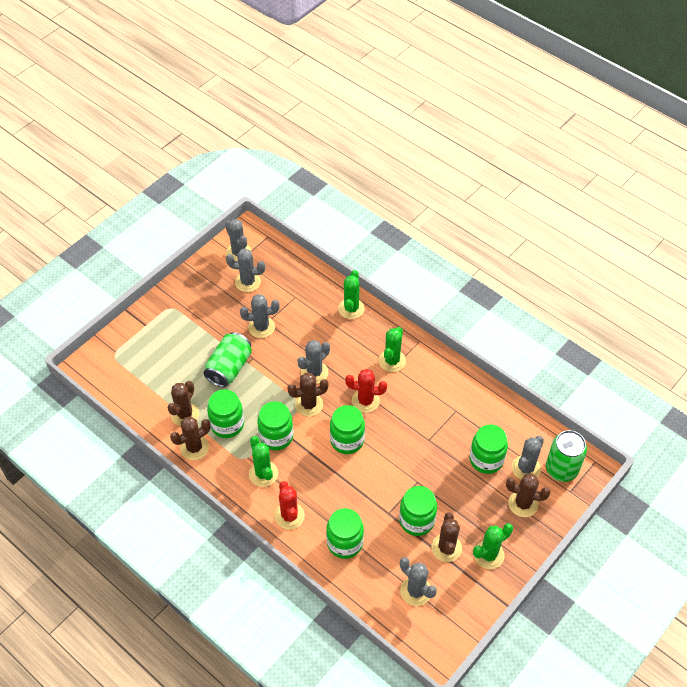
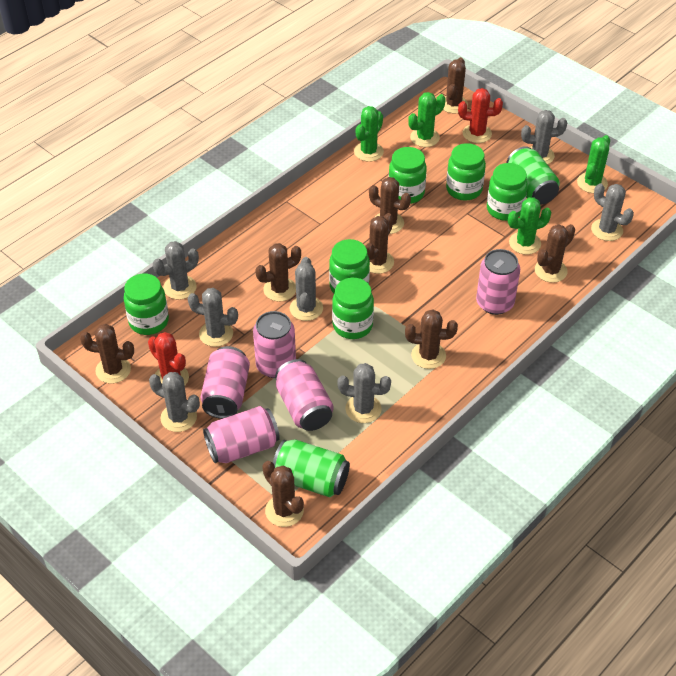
brown cactus: [168,381,199,426] [170,416,211,460] [288,373,329,417] [431,513,462,562] [506,473,550,517] = 5 -> [80,324,134,384] [255,243,301,302] [262,461,304,527] [365,213,394,274] [369,177,411,234] [405,309,458,369] [443,57,468,114] [535,224,575,283] = 8
grey cactus: [225,219,251,261] [226,248,265,292] [240,294,280,338] [297,340,330,384] [400,557,437,606] [512,436,544,480] = 6 -> [149,372,200,432] [153,241,199,300] [188,288,238,347] [290,257,323,321] [337,363,391,423] [521,110,567,164] [591,183,634,241] = 7
pink can: none = 0 -> [201,346,250,419] [203,406,280,463] [253,311,296,378] [275,359,334,431] [476,249,520,315] = 5

